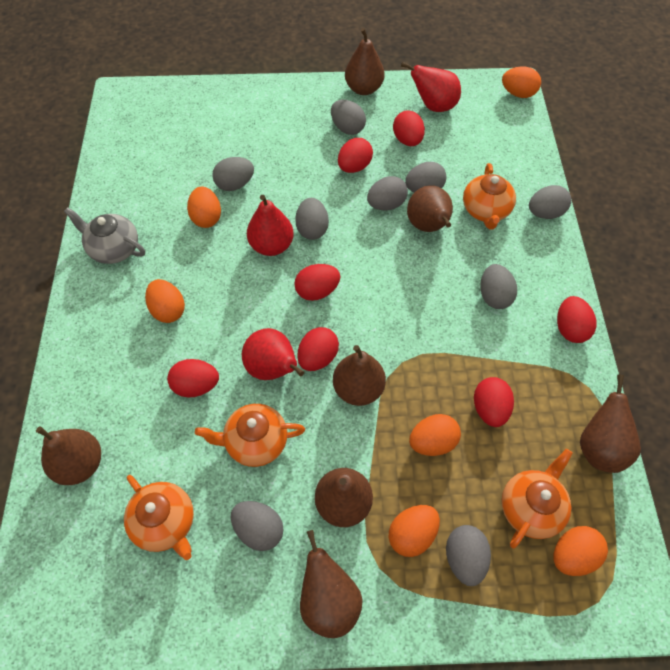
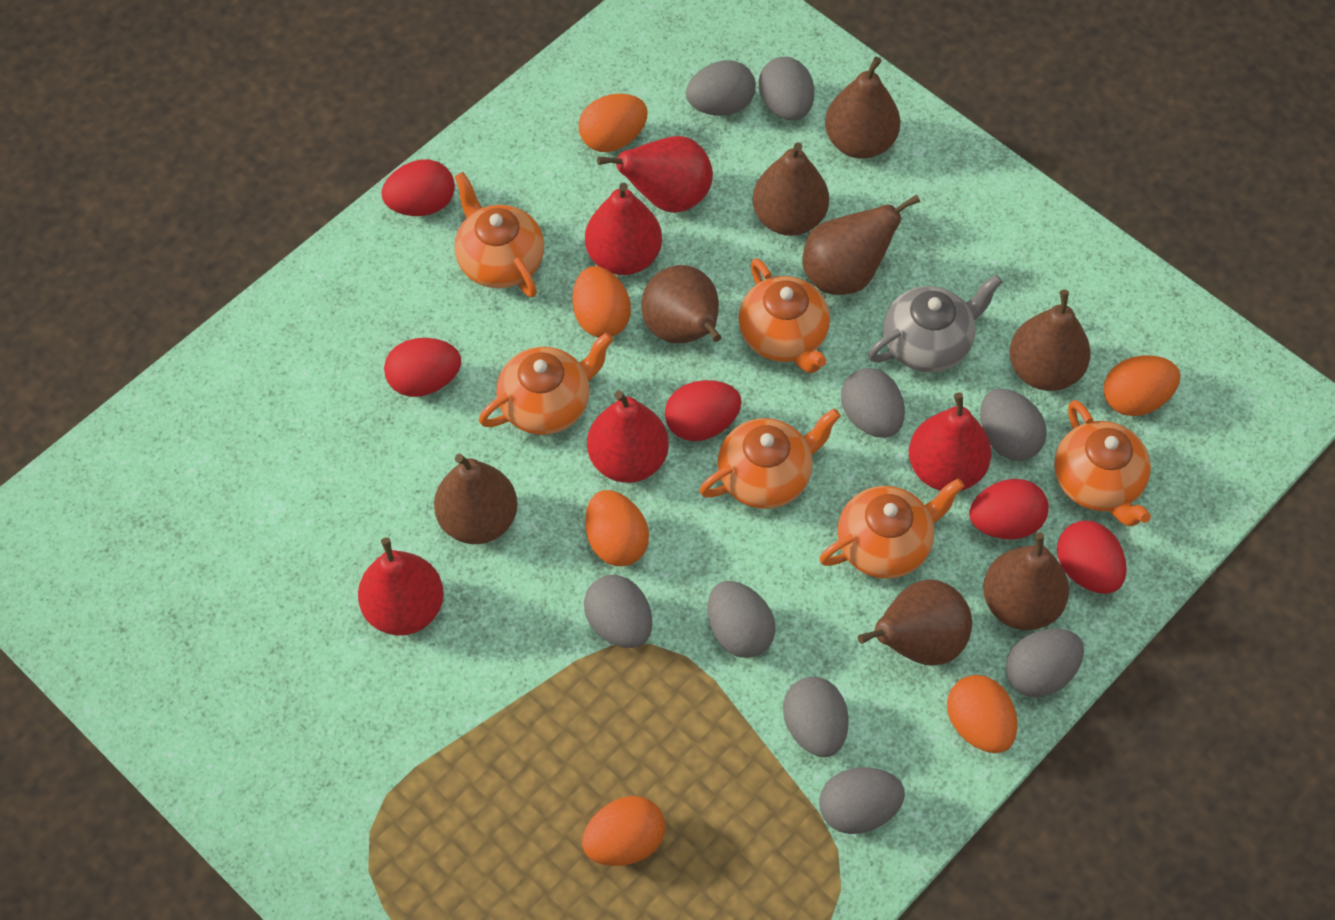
brown pear: [36,426,101,485] [300,530,363,638] [315,468,373,527] [333,345,386,406] [345,28,385,95] [407,185,453,232] [580,374,641,473] = 7 -> [434,454,518,544] [641,265,721,343] [753,142,829,236] [802,194,920,295] [825,57,900,159] [858,579,972,666] [983,532,1069,630] [1010,290,1091,391] = 8
orange teapot: [124,475,194,560] [195,404,305,467] [463,163,516,230] [502,449,572,548] = 4 -> [455,172,544,297] [479,332,613,435] [699,408,841,509] [738,258,830,373] [819,478,965,579] [1054,400,1151,526] = 6
red egg: [167,359,219,397] [294,264,340,301] [297,327,339,371] [338,138,373,173] [393,110,425,146] [474,377,514,427] [557,296,597,343] = 7 -> [381,160,455,216] [384,338,461,397] [665,380,742,441] [969,479,1049,540] [1057,521,1127,594] = 5
red pear: [242,328,304,380] [247,195,294,256] [401,62,461,112] = 3 -> [358,537,444,635] [585,183,662,275] [587,391,669,483] [597,136,713,213] [909,392,991,491] = 5

